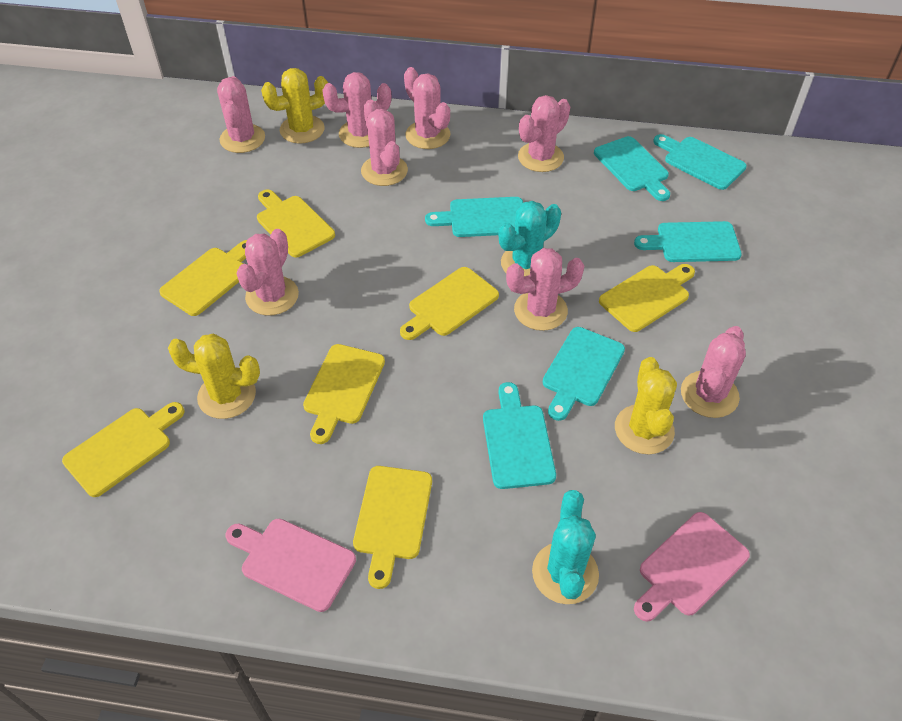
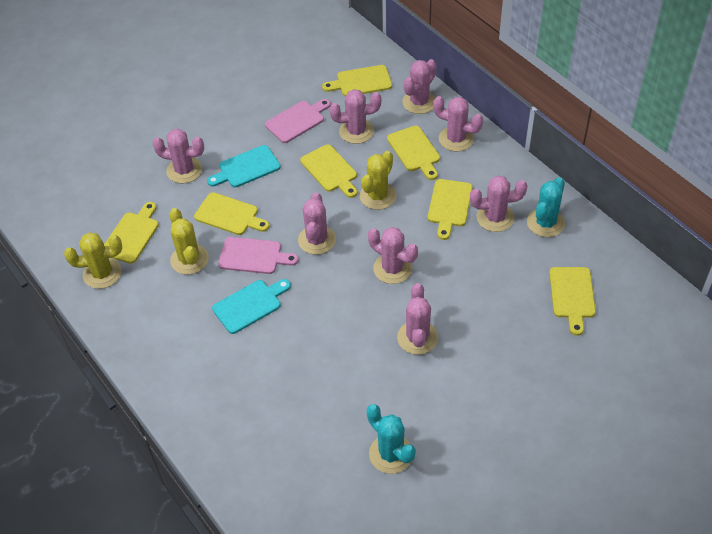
turquoise cutting board: [425,197,523,237] [483,382,556,489] [543,327,625,421] [594,136,670,201] [634,221,742,262] [653,134,747,190] = 6 -> [207,145,280,187] [212,279,291,334] = 2

